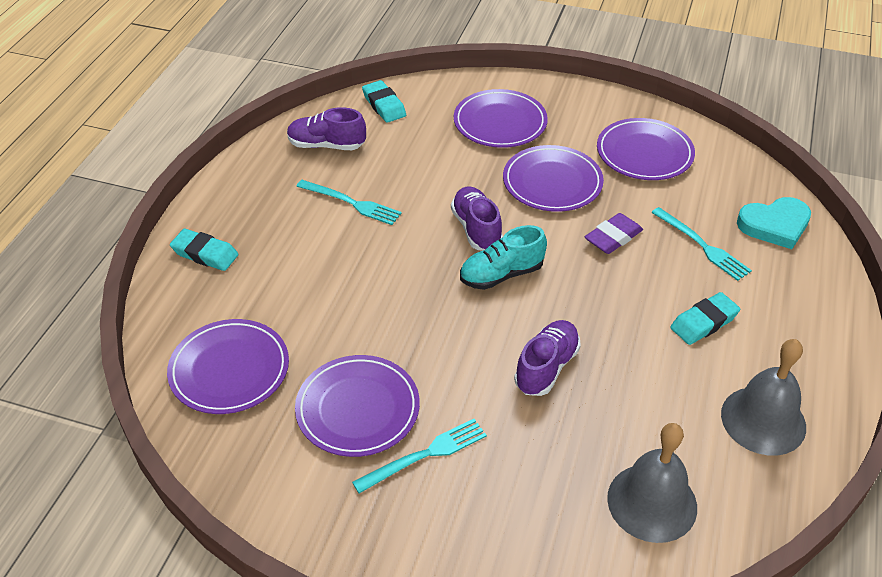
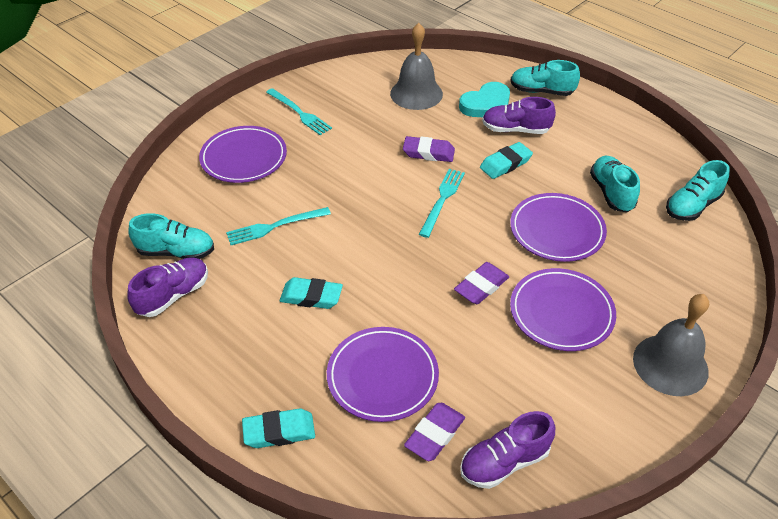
purple eraser: [585,213,643,254] = 1 -> [403,136,455,162] [404,403,465,461] [454,262,509,304] = 3
purple plate: [167,319,289,414] [295,355,420,457] [454,89,548,148] [503,145,604,212] [597,118,695,180] = 5 -> [199,126,287,183] [327,327,439,422] [510,193,607,262] [510,268,616,351] = 4
turquoise shoe: [460,225,547,290] = 1 -> [128,213,214,259] [510,60,580,96] [590,156,640,212] [666,160,730,221] = 4

